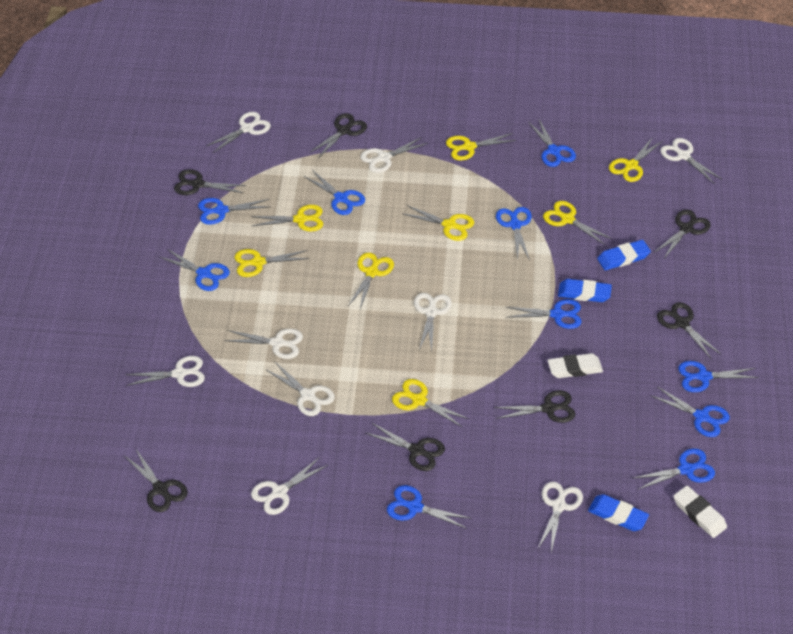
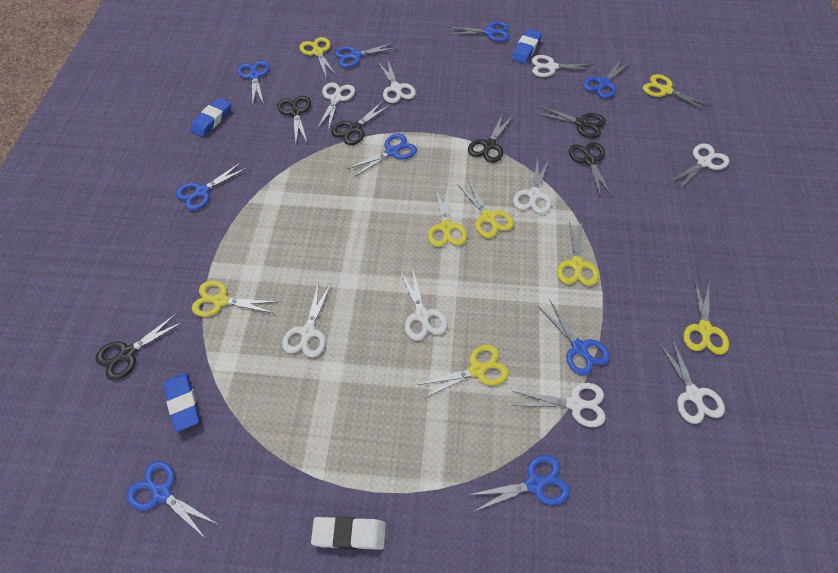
black scissors: [125,449,188,512] [174,169,247,195] [309,113,367,158] [366,423,445,471] [494,390,575,423] [655,210,711,258] [657,302,721,358] = 7 -> [96,313,184,380] [277,96,311,144] [331,101,391,145] [468,113,514,163] [535,105,606,138] [569,142,612,198] = 6
blue scissors: [160,249,230,291] [198,198,270,225] [304,170,365,215] [387,485,472,529] [496,207,532,260] [505,299,582,329] [528,118,576,167] [634,449,715,490] [650,386,730,437] [678,361,759,392] = 10 -> [126,461,217,539] [176,162,247,211] [237,61,269,104] [334,42,397,68] [348,134,417,177] [447,21,509,42] [469,455,570,512] [538,299,610,376] [583,58,632,98] = 9
white eraser: [547,353,603,378] [673,486,727,538] = 2 -> [311,516,386,550] = 1

